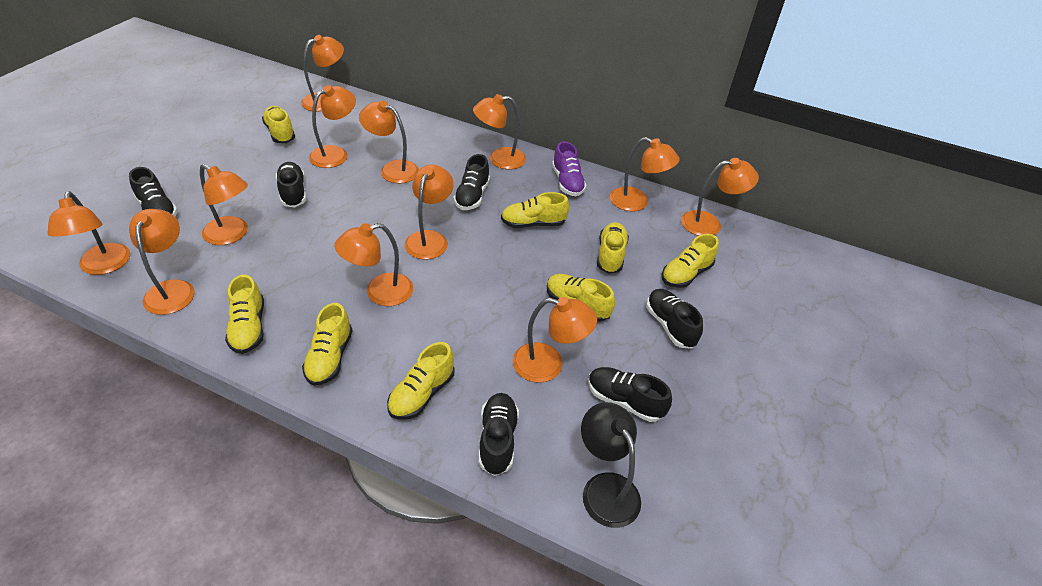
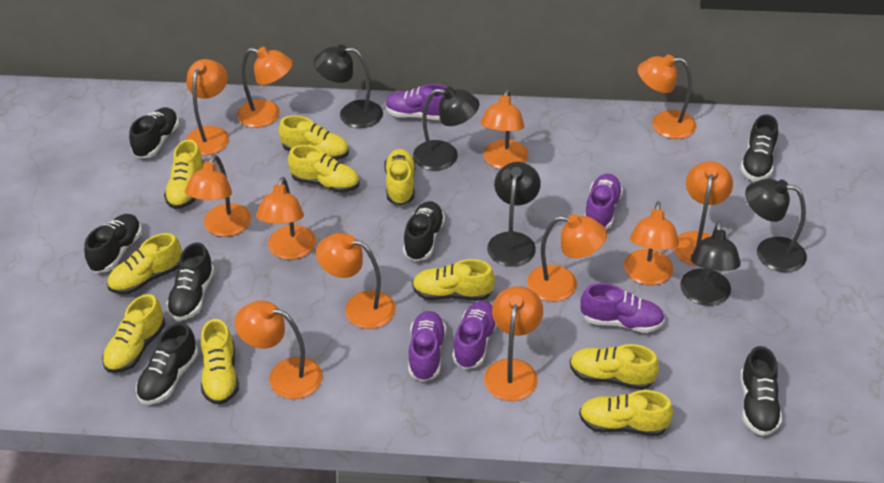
black lamp: [581,402,641,528] = 1 -> [314,45,383,128] [413,87,479,170] [487,162,541,267] [680,221,741,306] [745,179,807,272] = 5
black shoe: [129,167,178,216] [276,162,306,207] [454,154,490,210] [479,393,519,476] [588,367,672,422] [646,289,703,349] = 6 -> [84,214,142,273] [129,107,179,158] [136,322,198,404] [166,242,215,321] [403,201,445,261] [740,114,778,181] [740,346,782,436] = 7
purple shoe: [552,141,587,196] = 1 -> [385,84,447,120] [408,311,446,382] [452,301,497,369] [580,283,665,333] [585,174,623,229] = 5
yellow shoe: [225,275,264,354] [262,106,295,143] [302,303,353,386] [387,342,454,419] [501,192,569,228] [547,274,615,322] [597,222,629,274] [662,234,719,288] = 8 -> [102,294,165,373] [107,233,182,294] [164,139,204,209] [201,319,239,405] [279,115,349,160] [288,145,360,193] [384,149,416,205] [412,259,495,301] [570,344,659,390] [579,390,673,436] = 10

